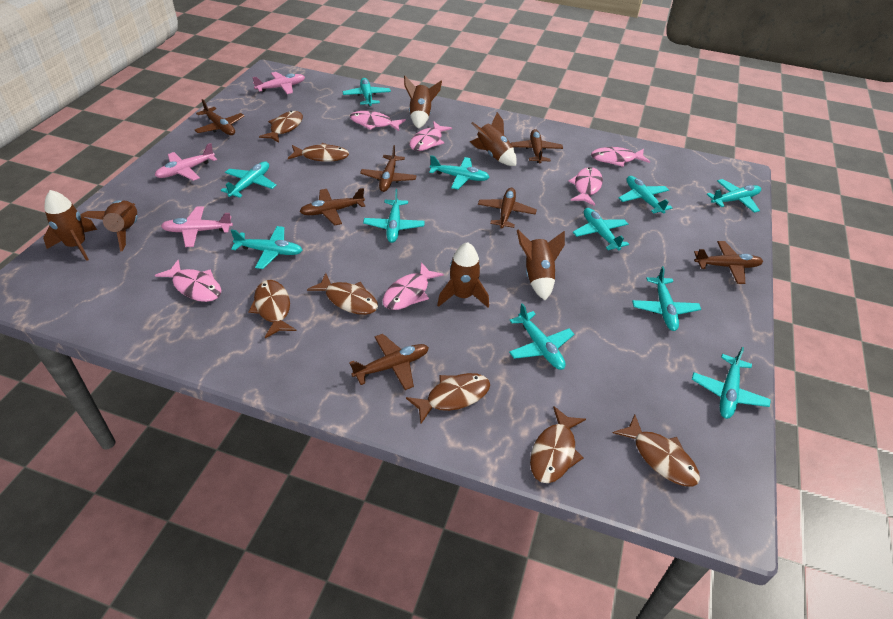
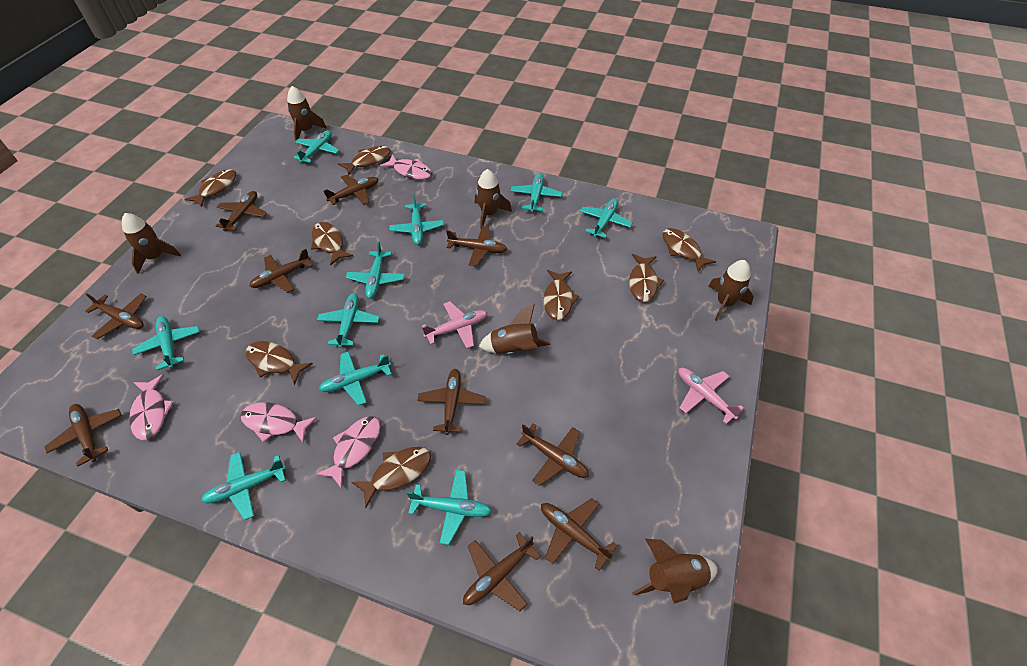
brown fish: [248,280,297,338] [259,111,303,143] [288,143,349,162] [307,273,378,315] [406,373,490,423] [530,406,586,483] [613,415,700,487] = 7 -> [185,169,236,207] [246,341,313,385] [311,222,353,266] [338,146,391,176] [352,447,431,508] [544,270,579,320] [629,254,664,302] [663,228,716,272] = 8
brown plane: [195,99,245,135] [300,188,365,226] [349,334,429,390] [360,145,417,192] [478,188,537,228] [511,129,563,163] [694,241,763,284] = 7 -> [44,404,121,467] [85,293,147,339] [216,191,267,231] [250,249,313,293] [324,175,378,205] [417,369,486,435] [446,226,507,266] [463,532,541,611] [517,423,589,486] [541,498,617,571] = 10
pink fish: [155,260,221,302] [350,111,406,131] [383,262,444,310] [410,121,452,151] [568,167,603,206] [591,147,650,167] = 6 -> [129,374,174,440] [240,402,318,444] [316,416,381,489] [380,154,432,180] = 4
pink plane: [155,143,217,181] [161,206,233,247] [252,72,305,94] = 3 -> [422,301,487,349] [678,368,744,424] = 2
turquoise plane: [221,161,276,198] [231,226,303,269] [343,78,391,106] [363,189,425,243] [429,155,490,189] [509,303,574,370] [573,208,629,250] [619,176,672,214] [632,266,701,331] [692,347,771,419] [707,179,761,213] = 11 -> [132,316,200,370] [201,452,286,520] [293,130,339,163] [317,293,379,348] [319,351,392,406] [346,242,405,299] [389,194,444,245] [407,470,492,545] [510,173,562,212] [580,199,632,238] = 10

